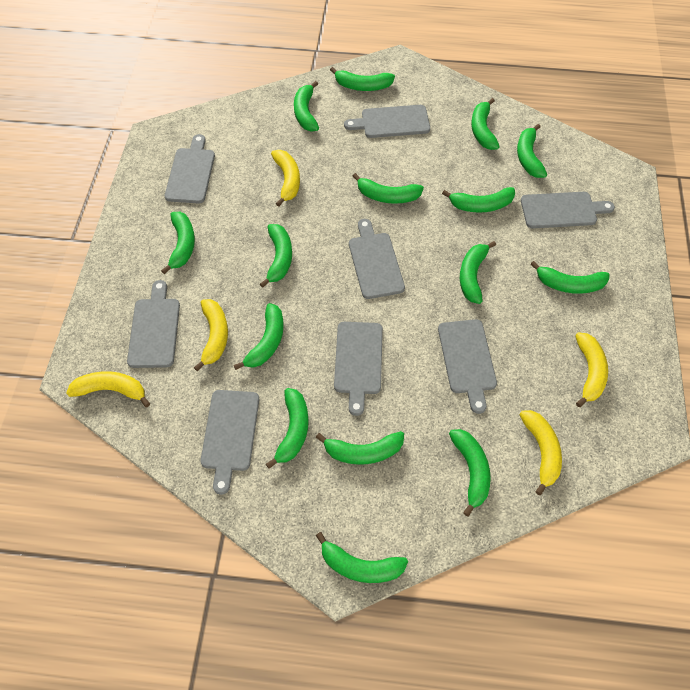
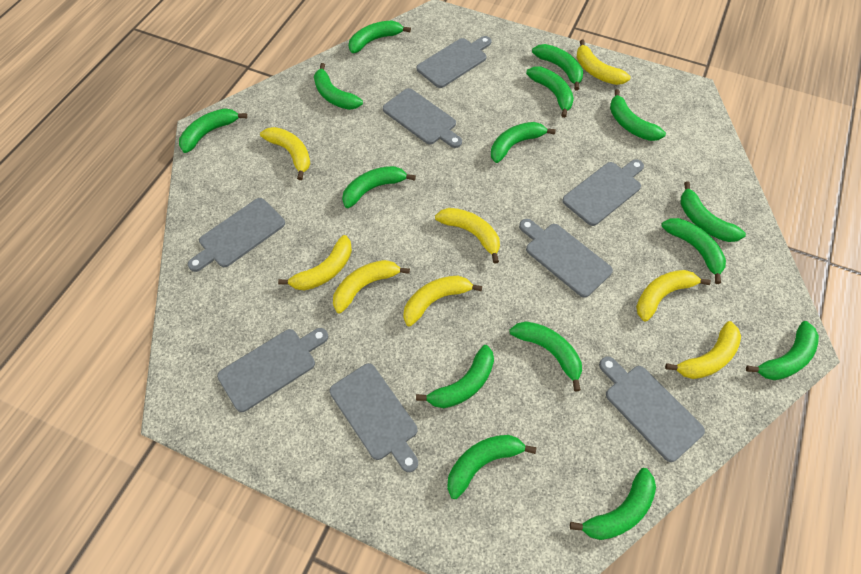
yellow banana: [66,371,150,407] [194,299,228,371] [271,150,300,207] [519,410,562,495] [575,332,608,407] = 5 -> [260,127,311,180] [278,235,352,291] [333,260,410,314] [403,276,482,326] [435,208,500,264] [577,40,631,85] [636,270,711,321] [665,321,741,379] = 8

